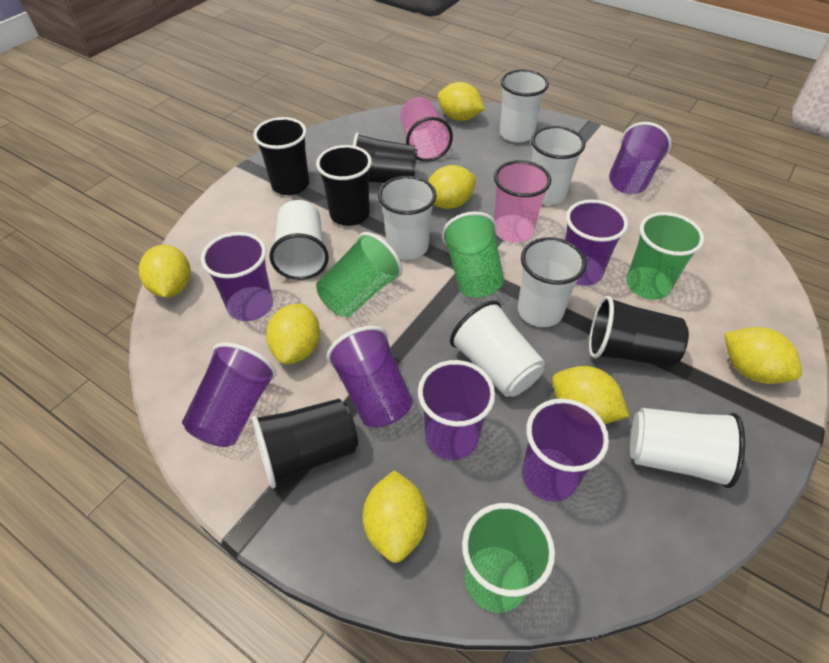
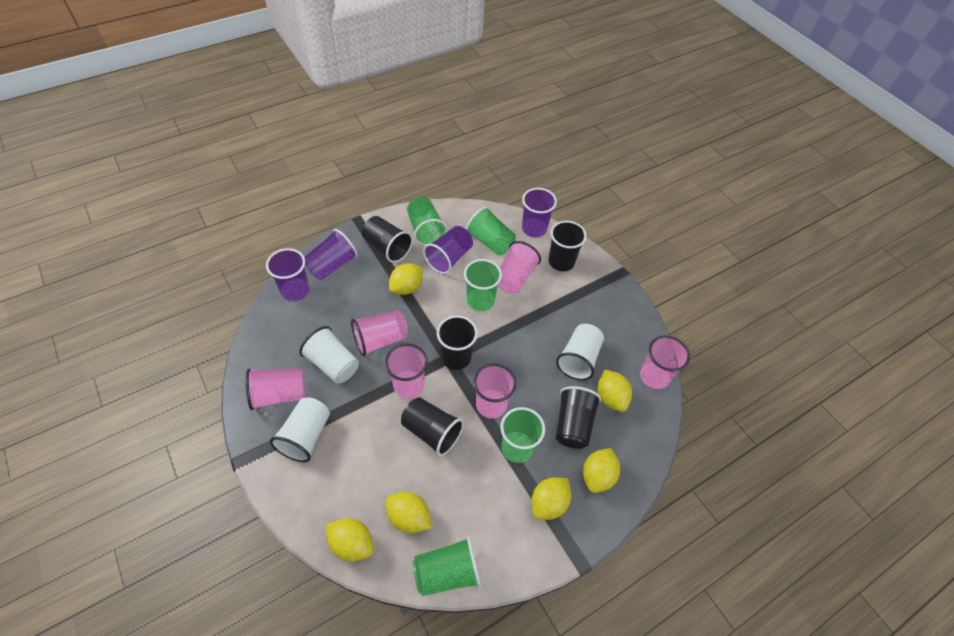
green cup: [316,232,403,317] [442,211,504,298] [462,503,555,613] [626,212,704,300] = 4 -> [407,197,447,246] [413,536,481,596] [464,259,502,311] [466,207,516,256] [500,407,545,463] = 5
pink cup: [400,97,453,162] [494,160,551,243] = 2 -> [246,368,305,410] [351,310,408,356] [385,343,428,399] [473,363,516,419] [498,241,541,294] [640,335,690,389] = 6
purple cup: [182,342,277,447] [201,232,273,321] [326,326,413,428] [418,360,496,460] [522,398,609,502] [565,200,628,286] [609,122,671,195] = 7 -> [266,248,310,301] [305,229,358,280] [423,226,473,274] [522,188,557,238] = 4
white cup: [269,200,329,280] [378,176,436,260] [450,301,545,397] [500,70,549,143] [518,237,586,327] [531,126,585,205] [630,408,745,488] = 7 -> [270,397,330,462] [299,326,359,384] [556,324,604,381] = 3
yellow lemon: [139,245,191,298] [266,304,320,364] [362,470,428,563] [428,165,476,209] [438,82,485,121] [552,366,629,424] [724,327,802,384] = 7 -> [326,518,373,562] [386,492,432,533] [389,263,423,295] [531,477,571,520] [583,448,620,493] [597,370,632,412] = 6

